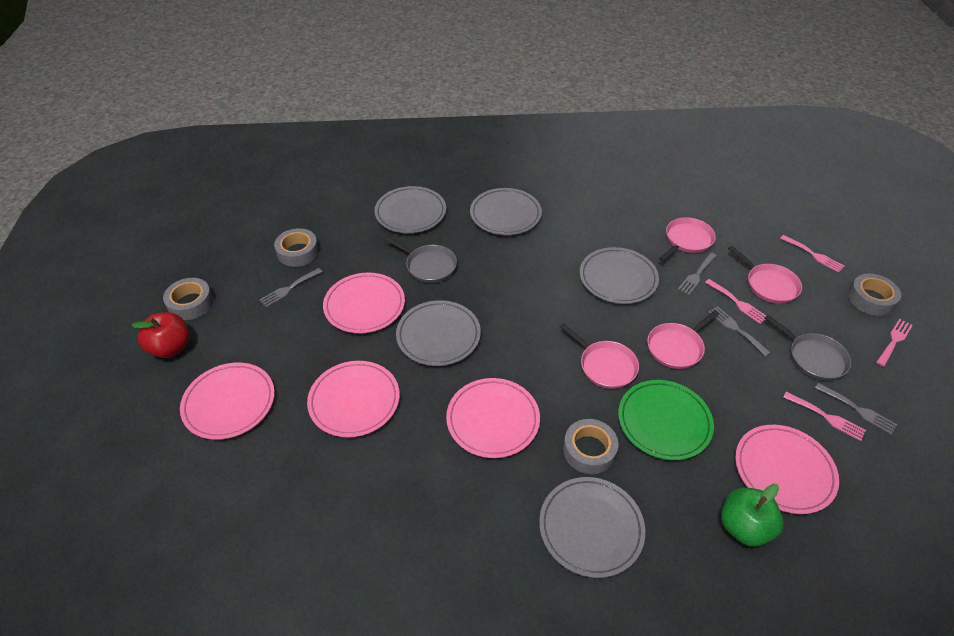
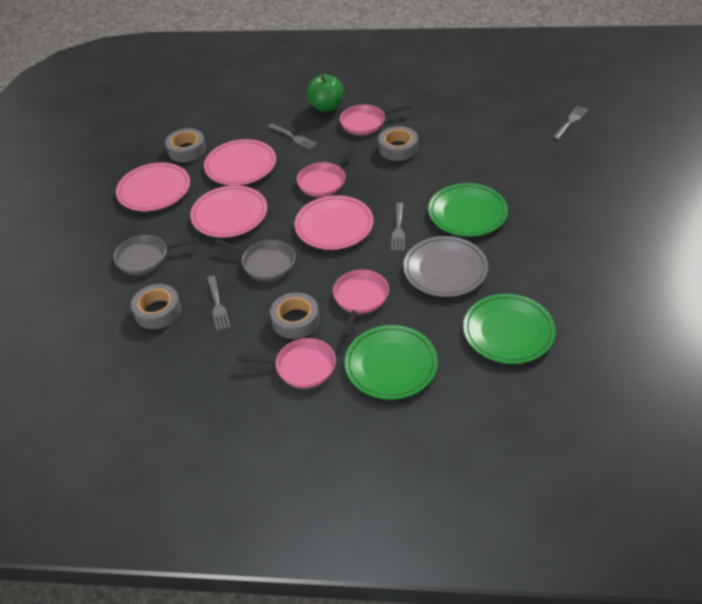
green plate: [618,380,714,460] = 1 -> [345,325,438,400] [428,183,508,237] [463,294,556,364] = 3
grey plate: [374,186,446,233] [396,300,481,366] [470,188,542,235] [539,477,645,578] [580,247,659,304] = 5 -> [403,236,488,297] = 1
pink fork: [705,279,766,324] [780,235,845,273] [783,392,866,441] [876,319,913,367] = 4 -> none = 0
pink plate: [180,363,275,440] [307,361,400,437] [323,273,405,333] [446,378,540,458] [735,425,839,514] = 5 -> [116,163,190,211] [190,185,267,238] [204,139,276,185] [295,195,373,250] = 4
red apple: [131,312,190,358] = 1 -> none = 0

